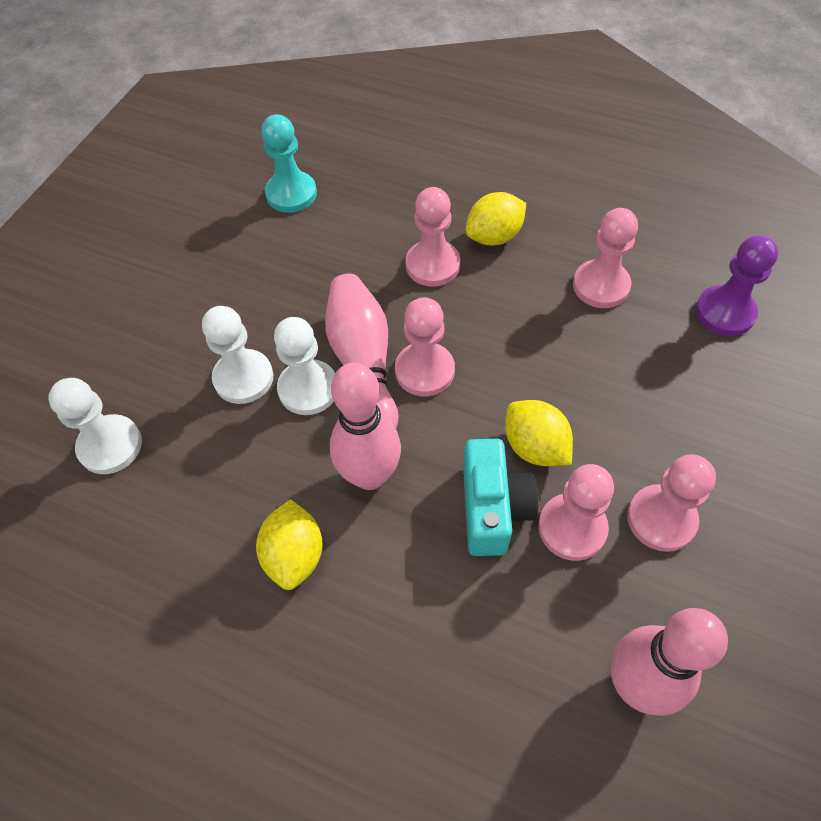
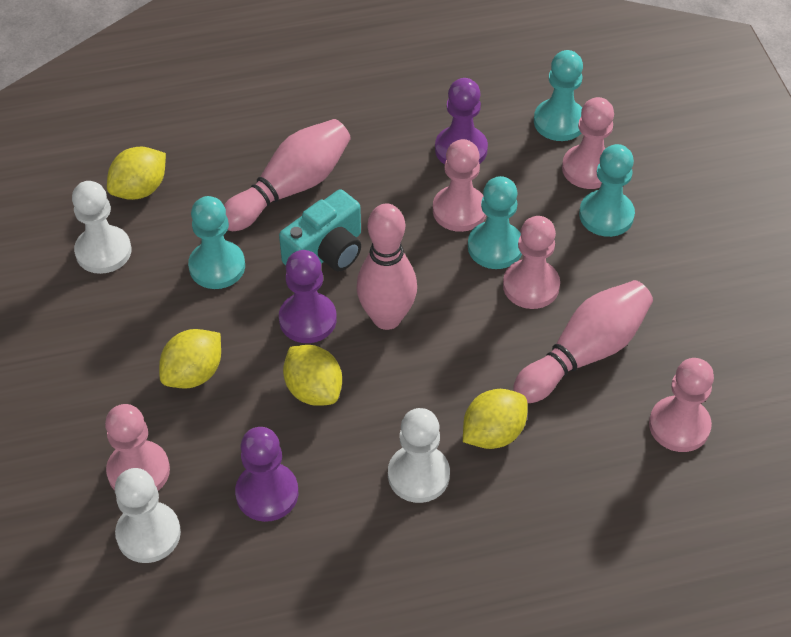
purple pawn: [695,235,778,336] = 1 -> [235,427,298,522] [279,250,337,343] [435,78,488,164] = 3
turquoise pawn: [261,114,317,213] = 1 -> [188,196,245,289] [468,176,522,269] [534,50,583,141] [579,144,635,237] = 4
yellow lemon: [256,499,323,590] [466,192,526,246] [505,400,573,466] = 3 -> [107,147,166,200] [159,329,221,389] [283,345,342,406] [463,389,527,449] = 4

